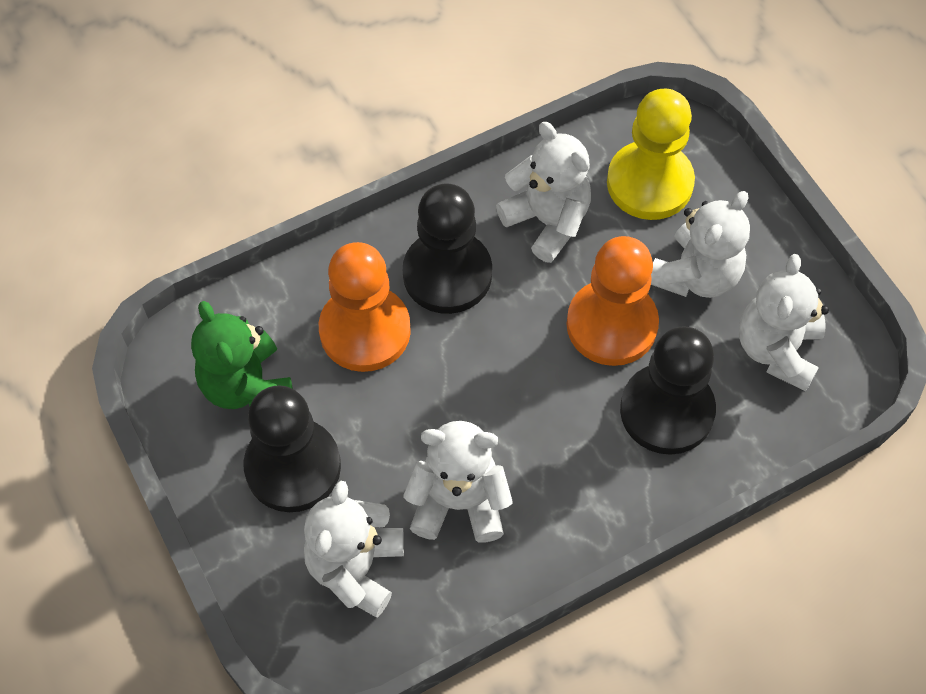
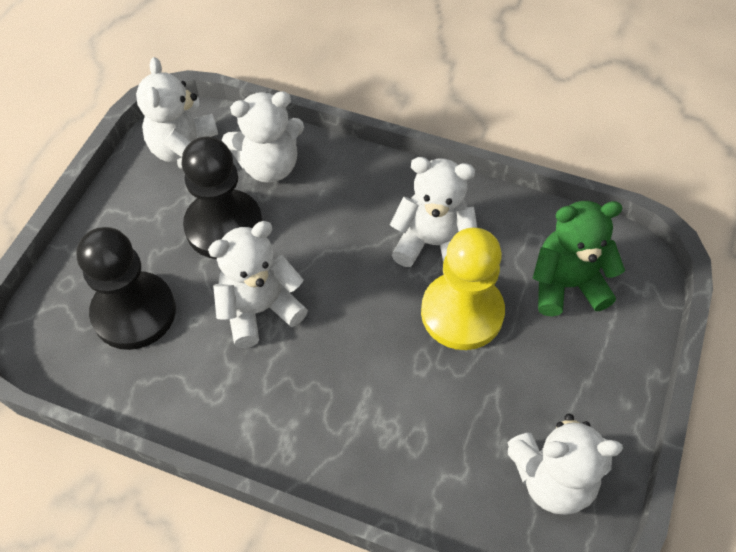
black pawn: [244,385,341,512] [403,183,492,314] [620,326,716,455] = 3 -> [77,227,176,350] [182,137,263,259] = 2
orange pawn: [319,242,411,372] [567,236,659,366] = 2 -> none = 0

